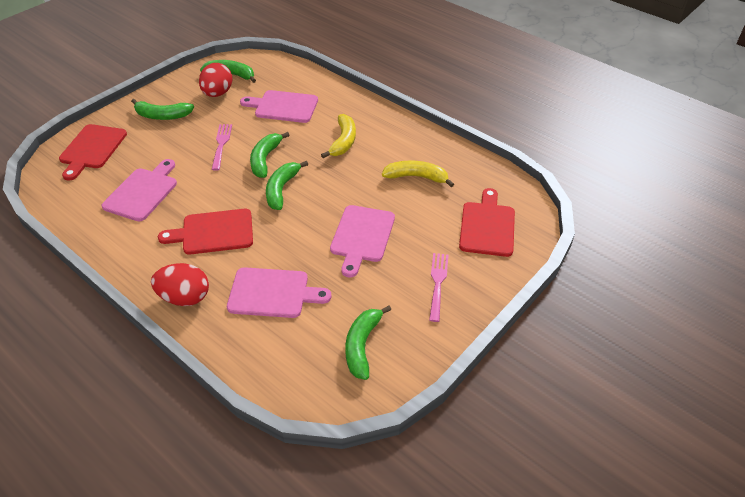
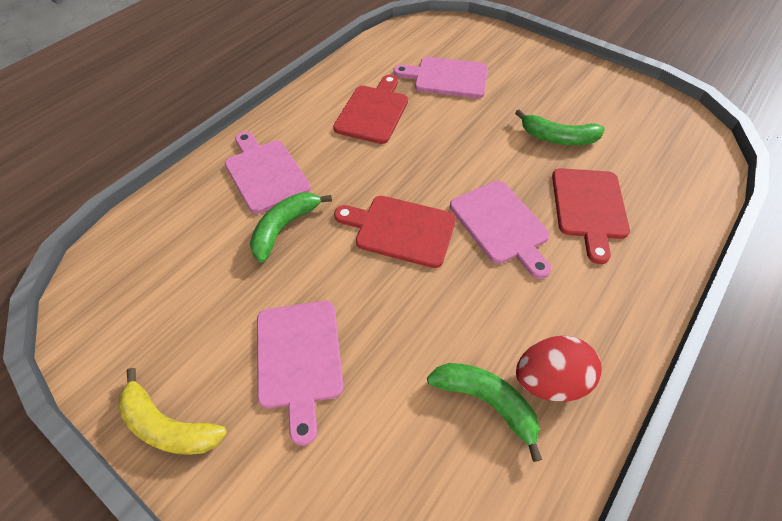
green banana: [131,99,194,120] [200,60,256,83] [250,132,290,178] [266,161,308,210] [345,305,391,380] = 5 -> [250,192,332,263] [427,363,542,462] [515,109,605,145] = 3
pink fork: [212,124,232,171] [429,253,449,322] = 2 -> none = 0
red egg: [151,263,209,306] [199,63,233,97] = 2 -> [516,336,602,402] = 1
yellow banana: [321,114,356,158] [382,160,454,187] = 2 -> [118,368,227,455] = 1

